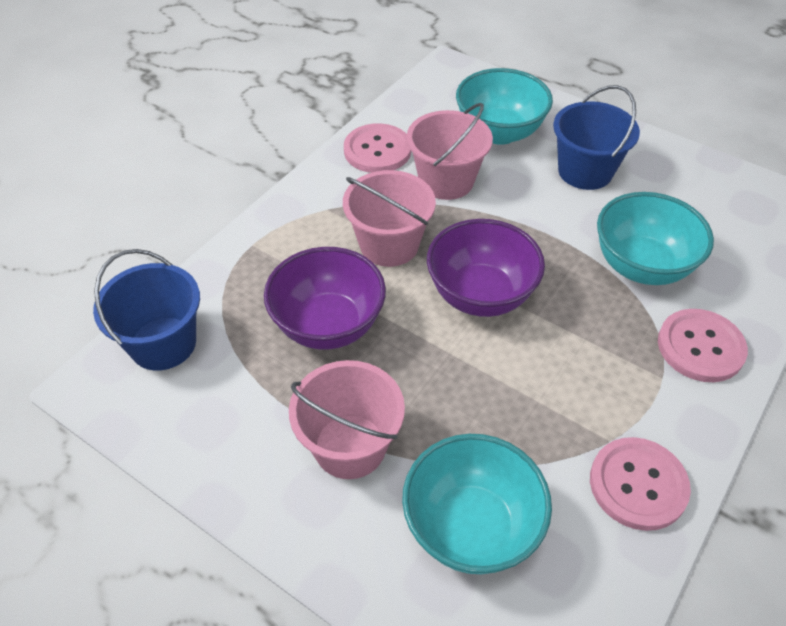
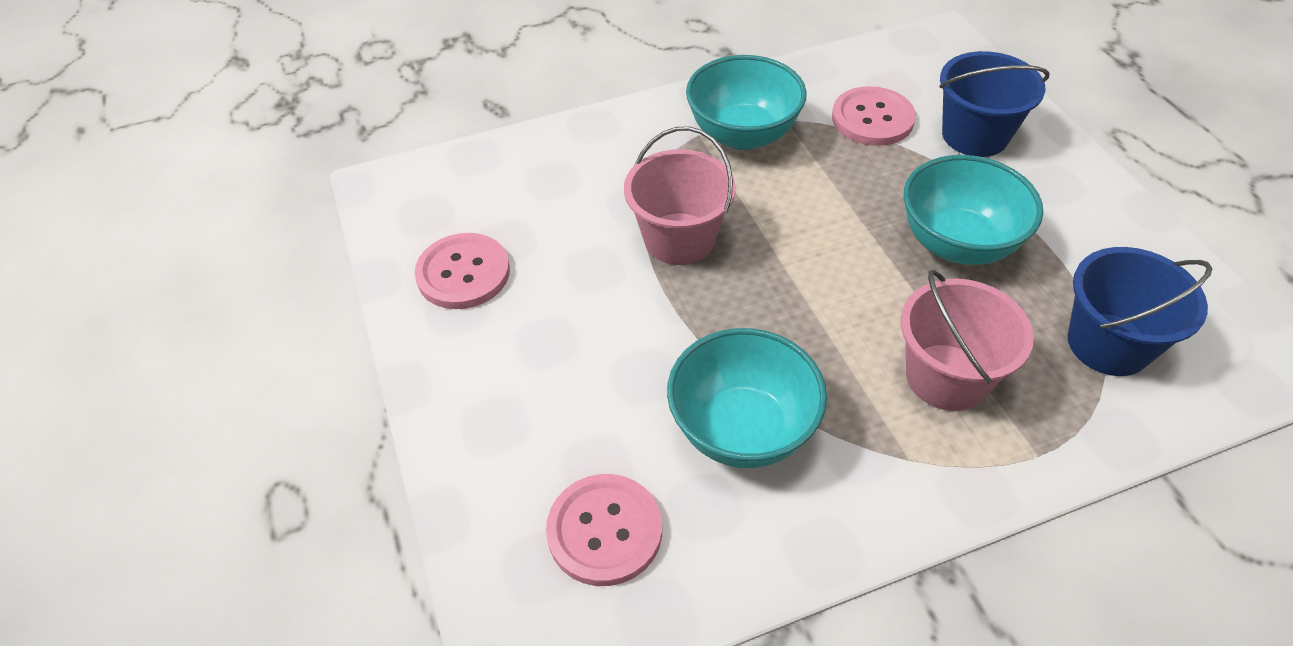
pink bucket: [289,360,405,479] [343,170,436,267] [407,103,493,200] = 3 -> [624,126,736,265] [901,270,1034,411] = 2
purple bowl: [264,247,386,350] [427,219,545,317] = 2 -> none = 0

